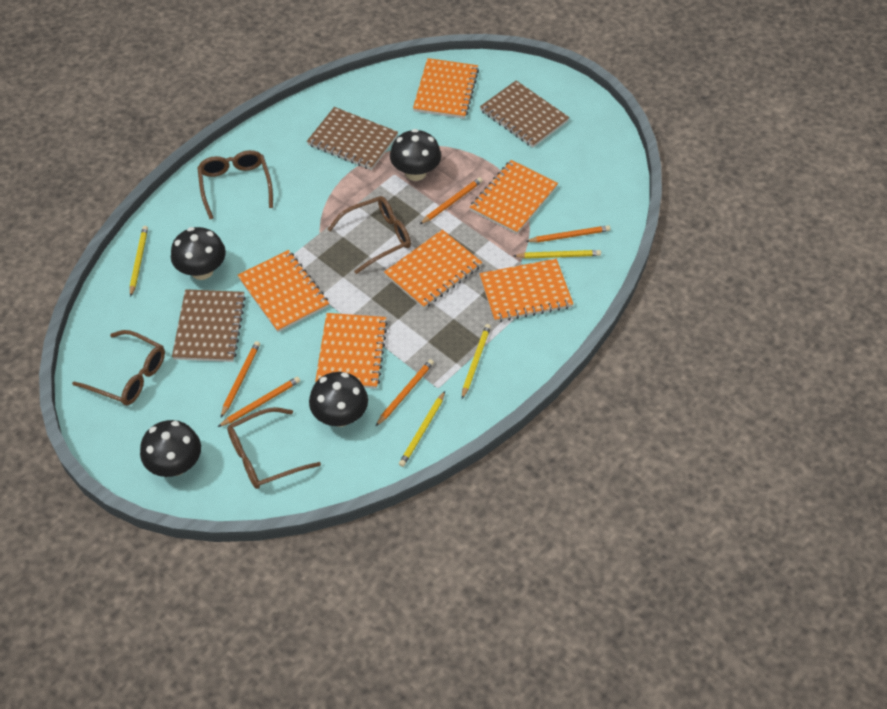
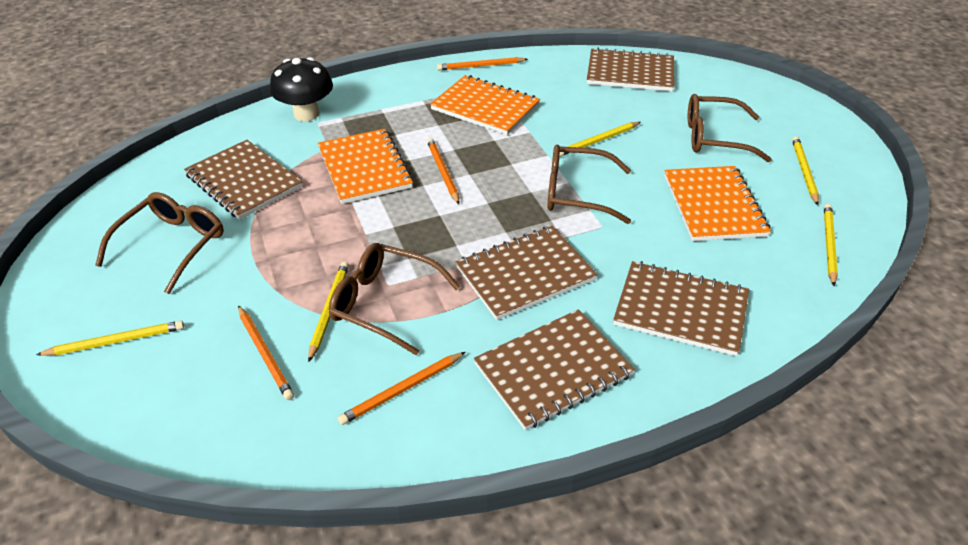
black mushroom: [140,420,201,477] [171,227,226,280] [309,372,368,427] [390,129,441,181] = 4 -> [270,57,333,121] = 1
brown notebook: [172,289,246,362] [307,107,398,170] [480,80,569,148] = 3 -> [184,140,303,220] [456,226,598,320] [474,309,635,430] [587,48,674,92] [613,261,749,356] = 5
orange notebook: [237,250,329,332] [315,313,388,389] [384,230,482,309] [413,58,479,119] [470,160,558,234] [479,259,573,322] = 6 -> [318,129,414,204] [430,75,540,135] [664,166,771,241] = 3
orange pencil: [218,376,300,427] [221,341,260,417] [376,359,434,426] [420,177,482,224] [525,225,610,243] = 5 -> [238,305,294,400] [338,352,465,425] [427,138,459,204] [437,57,528,70] = 4
yellow pencil: [130,226,148,297] [399,391,445,467] [462,324,491,399] [514,250,601,259] = 4 -> [36,321,184,356] [308,261,349,362] [559,122,640,157] [792,136,819,205] [824,204,838,286] = 5

